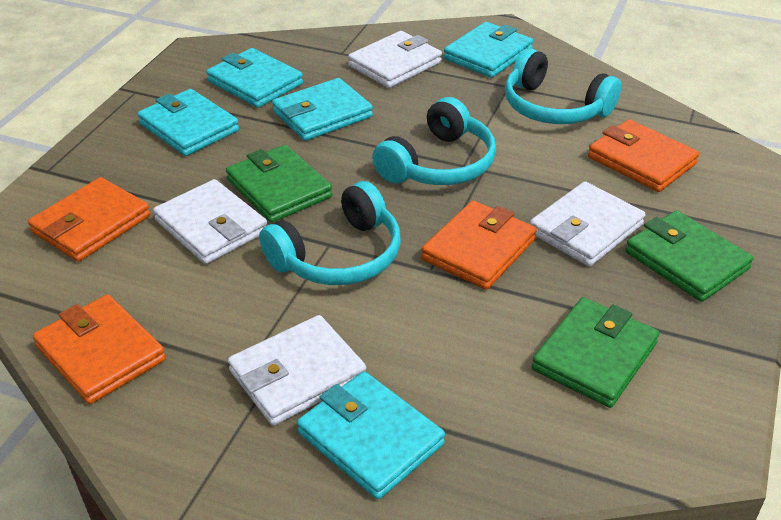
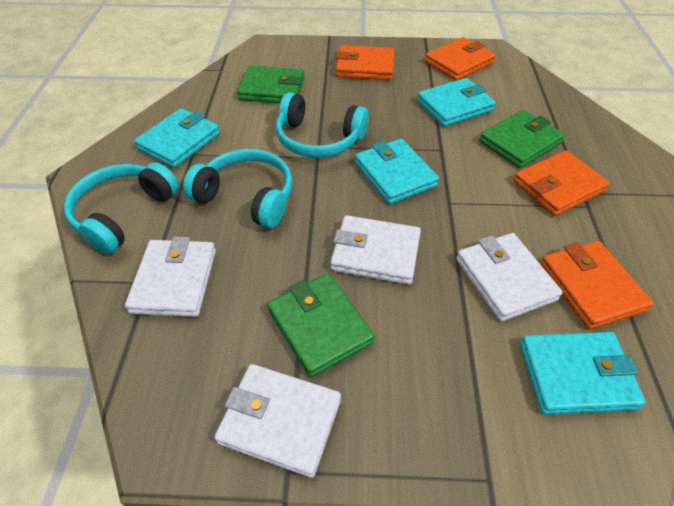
turquoise wallet: [137,89,239,156] [206,48,303,108] [272,78,373,141] [297,371,445,499] [444,22,533,78] = 5 -> [134,108,220,168] [355,138,439,204] [417,78,496,127] [520,332,646,415] = 4

